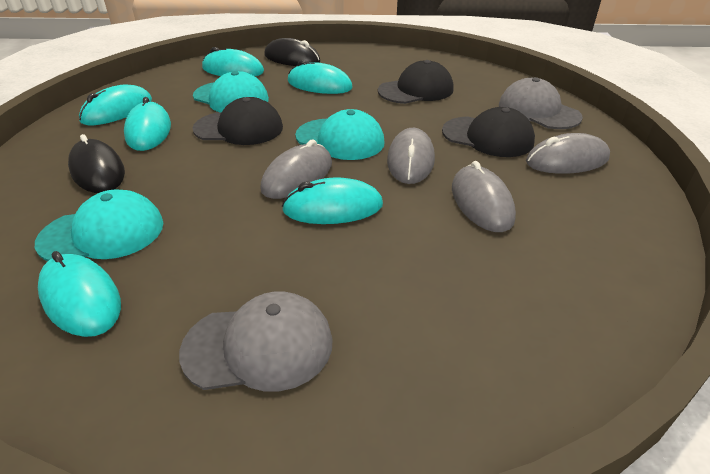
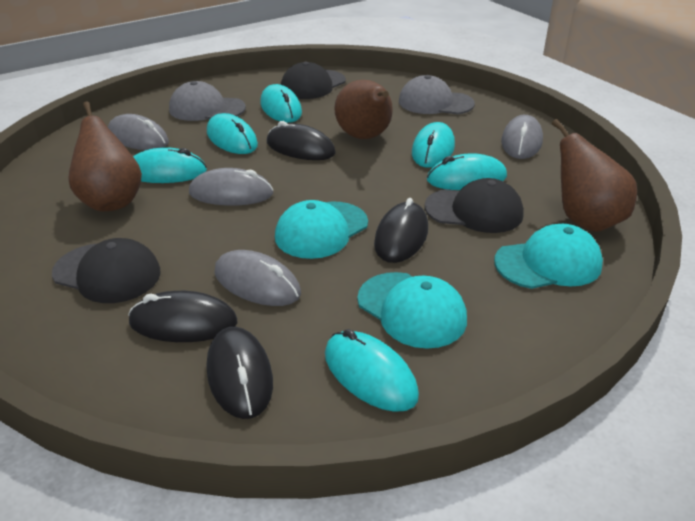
black mouse: [68,134,125,193] [264,38,320,66] = 2 -> [128,291,237,342] [207,327,273,419] [267,121,336,160] [374,198,428,263] = 4
brown pear: none = 0 -> [68,102,142,212] [334,80,393,139] [552,119,637,232] = 3

